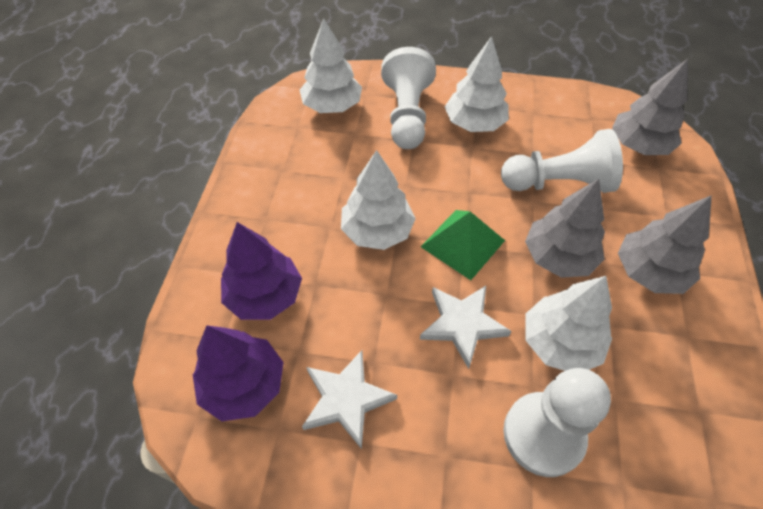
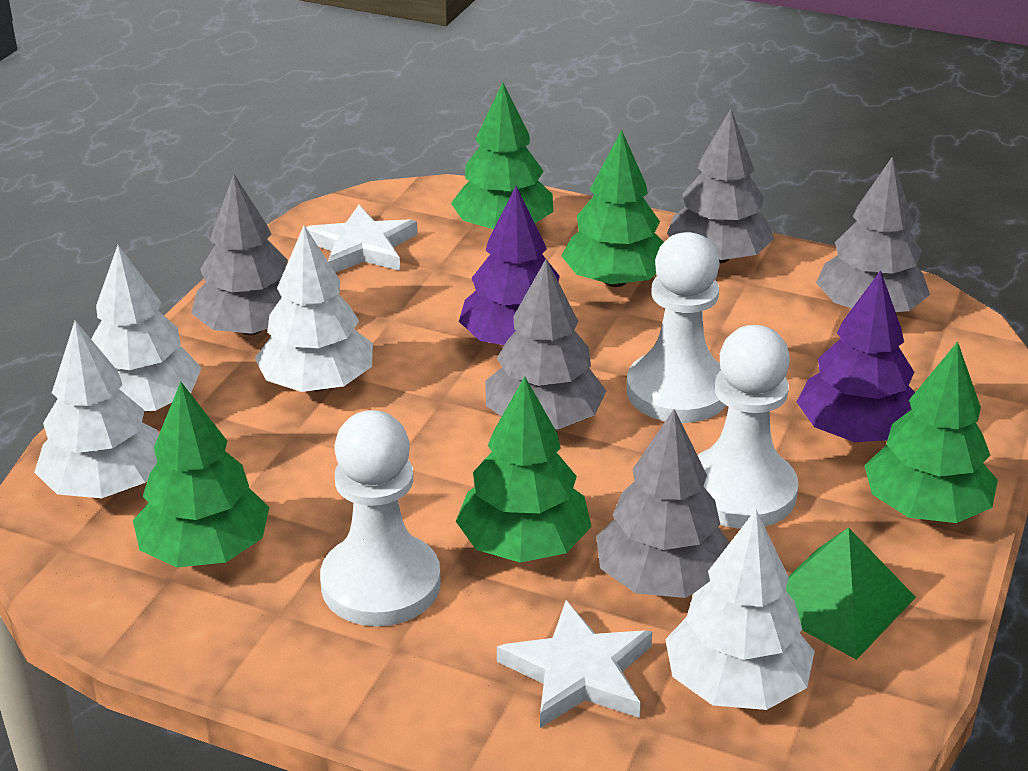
green tree: none = 0 -> [133,382,269,567] [451,83,554,230] [456,376,592,563] [561,130,664,287] [864,342,998,523] = 5
grey tree: [525,179,605,278] [612,59,688,155] [618,195,712,294] = 3 -> [191,174,288,335] [485,259,606,429] [596,409,730,598] [667,109,774,263] [816,157,930,312] = 5

